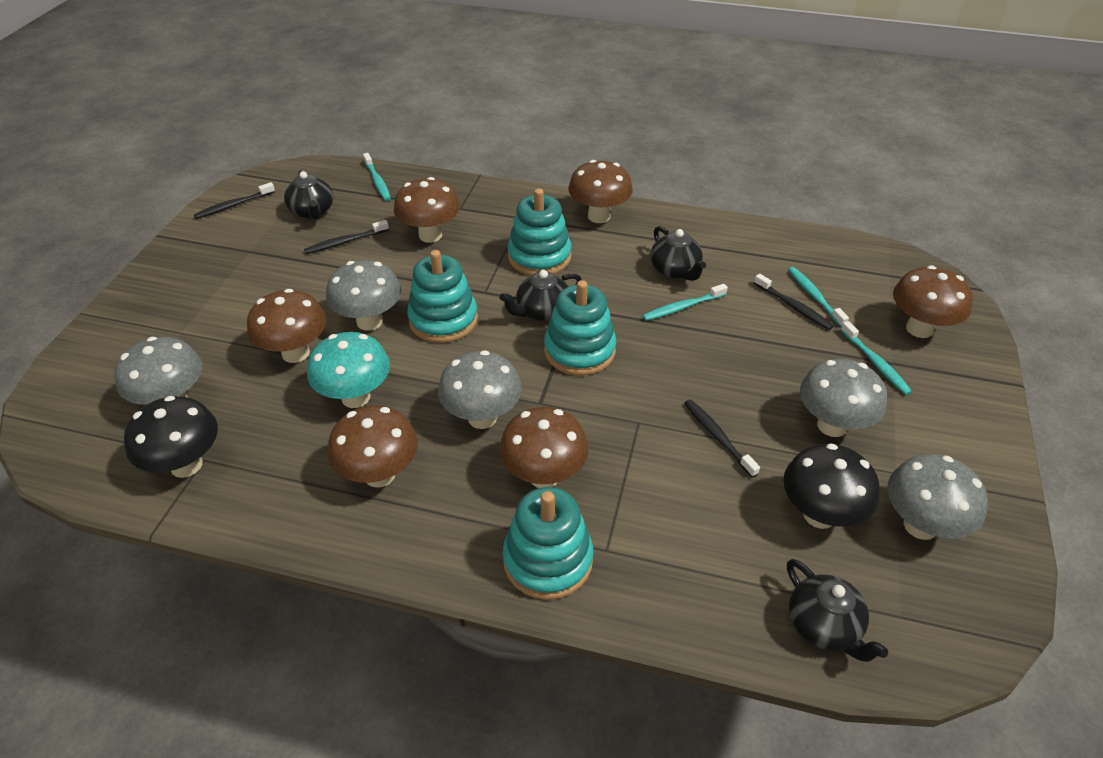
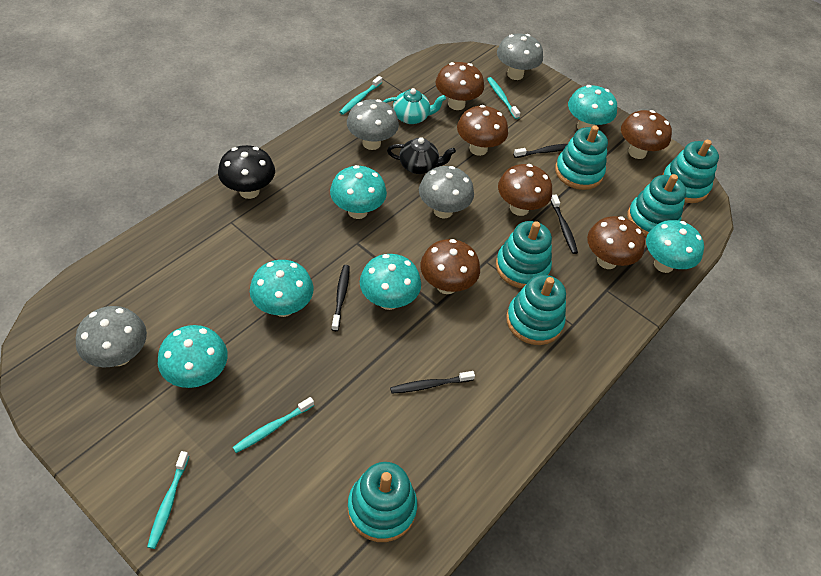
black mushroom: [124,396,218,478] [784,443,880,529] = 2 -> [218,145,275,199] = 1
black teapot: [284,170,333,220] [500,270,582,321] [650,226,706,281] [787,559,888,662] = 4 -> [387,137,456,174] = 1
grey mushroom: [114,337,202,405] [326,260,401,331] [438,350,522,429] [800,359,887,437] [887,454,988,540] = 5 -> [75,306,147,367] [347,99,399,150] [419,166,474,219] [497,34,543,80] = 4
turquoise mushroom: [307,332,390,408] = 1 -> [158,325,228,388] [250,260,314,317] [330,165,387,219] [360,254,421,310] [568,85,617,130] [646,220,704,273] = 6
turquoise stacking toy: [407,250,478,343] [503,487,593,600] [508,188,572,276] [544,280,617,376] = 4 -> [348,462,417,542] [496,221,552,288] [506,275,566,345] [555,125,608,190] [627,174,686,237] [662,140,719,203] = 6
turquoise teapot: none = 0 -> [383,88,446,124] = 1

